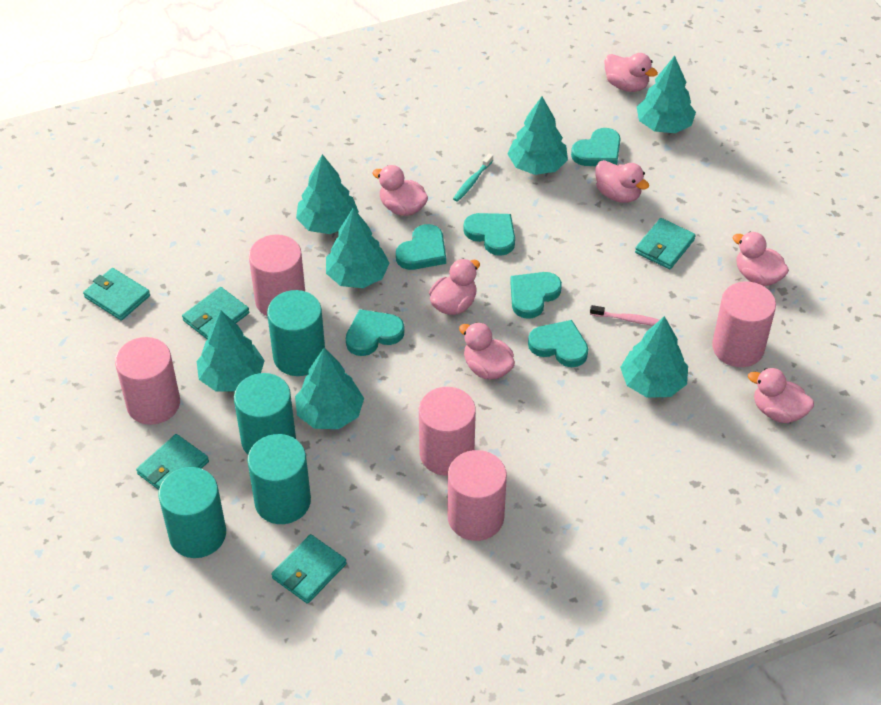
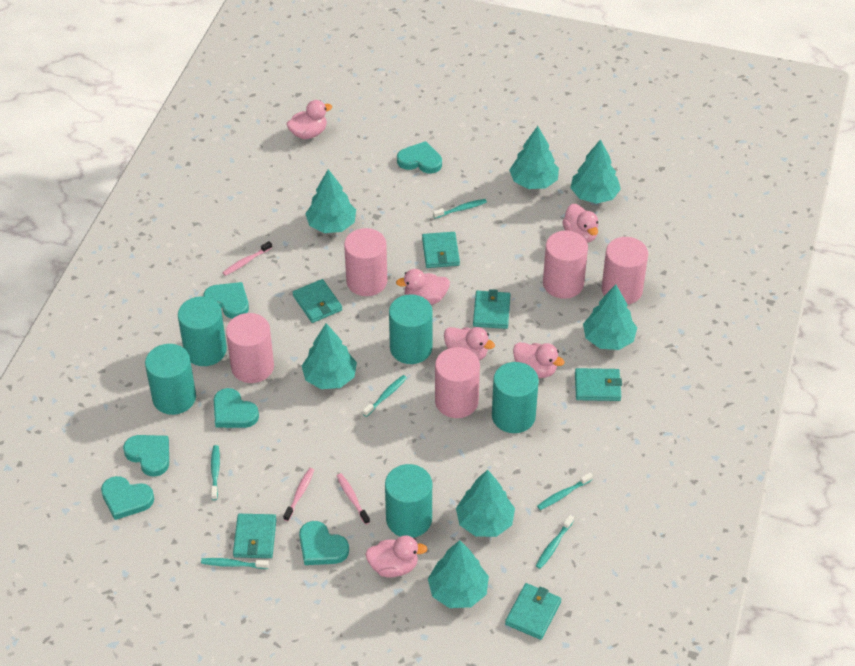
pink duck: [372,165,428,216] [429,259,480,315] [459,322,515,380] [595,160,649,203] [604,53,658,92] [732,232,789,286] [748,368,814,423] = 7 -> [287,100,332,139] [365,535,427,578] [396,269,450,305] [444,327,495,360] [513,342,565,378] [562,204,598,243] = 6
pink toothbrush: [590,305,659,326] = 1 -> [222,241,272,276] [283,468,314,521] [337,473,370,525] = 3
turquoise cylinder: [158,467,226,558] [234,373,296,454] [247,434,311,524] [267,290,325,376] = 4 -> [145,344,196,415] [178,296,227,366] [385,464,432,538] [389,294,433,364] [492,362,539,433] = 5
turquoise toothbrush: [453,153,493,202] = 1 -> [201,558,269,569] [211,445,220,500] [363,375,407,417] [433,199,487,219] [536,515,574,569] [537,473,593,510] = 6
turquoise wallet: [83,268,150,320] [136,434,209,490] [182,287,249,340] [272,534,347,604] [635,218,696,269] = 5 -> [233,514,276,558] [293,279,342,323] [422,232,460,268] [473,289,511,329] [505,583,561,640] [575,368,622,401] = 6

